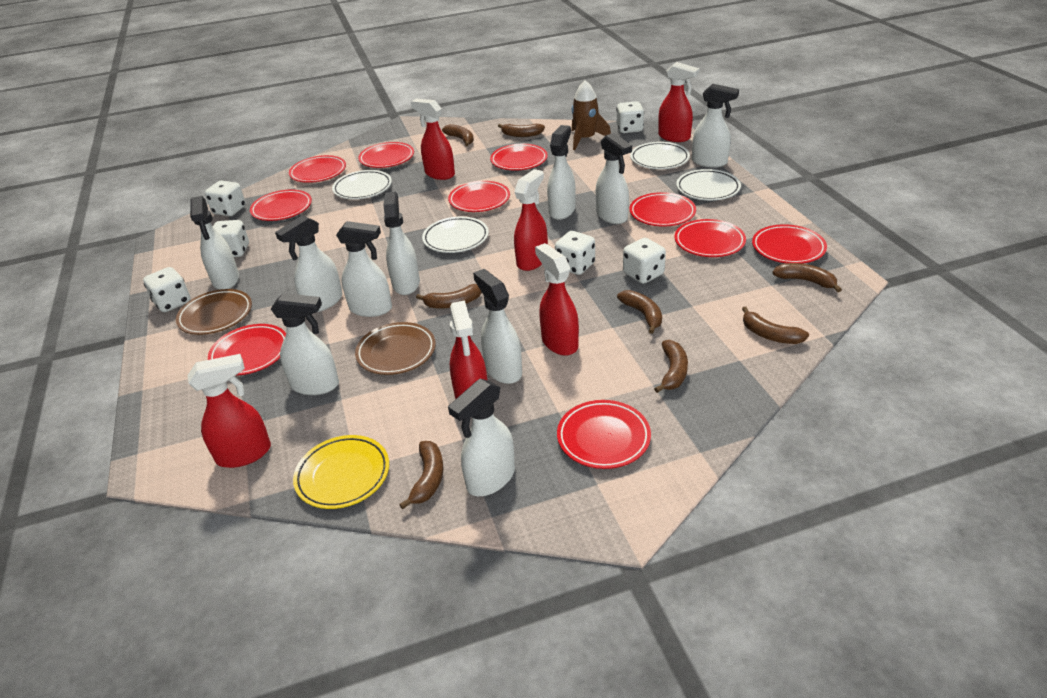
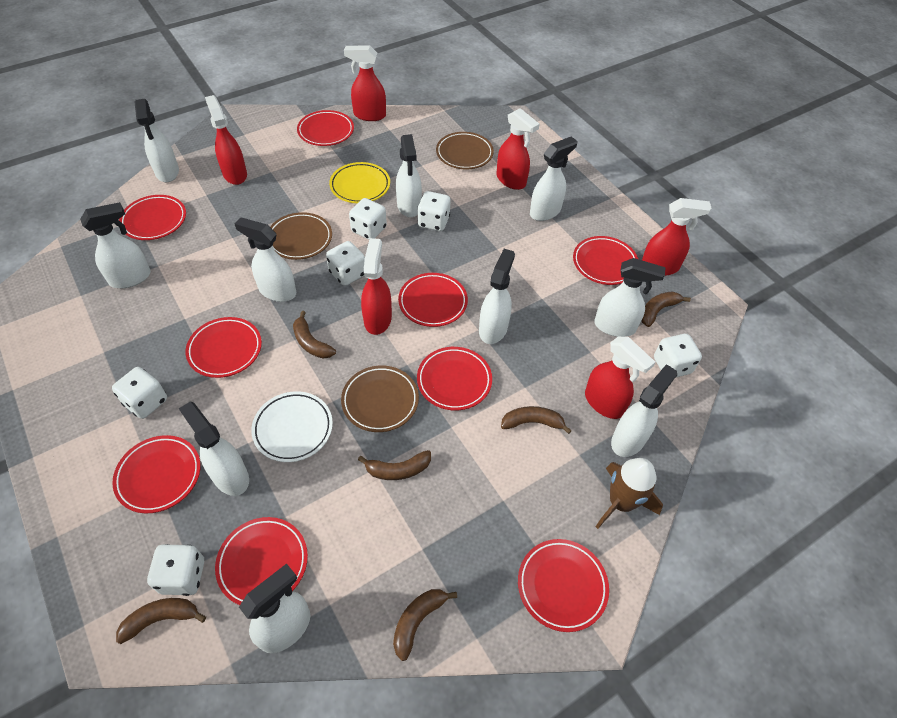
brown banana: [399,441,444,509] [416,284,482,308] [442,124,474,146] [498,124,545,137] [617,290,662,334] [654,340,688,393] [742,307,809,344] [773,263,842,292] = 8 -> [116,598,206,644] [293,311,336,358] [358,450,431,480] [393,589,457,661] [501,406,572,434] [642,291,691,327] = 6
brown plate: [176,289,252,335] [355,322,436,375] = 2 -> [270,212,332,260] [341,366,419,432] [436,132,494,169] = 3
red plate: [208,324,286,376] [250,189,312,221] [289,155,346,183] [358,142,414,168] [448,181,510,212] [490,144,548,171] [557,400,651,469] [629,192,696,227] [675,219,746,257] [752,224,827,264] = 10 -> [112,435,200,513] [119,195,186,240] [185,317,262,378] [215,517,308,605] [297,110,354,146] [398,273,468,327] [417,347,492,410] [518,539,609,632] [573,236,638,285] = 9
white plate: [332,170,392,199] [422,217,489,253] [630,142,690,169] [676,169,741,200] = 4 -> [251,391,333,462] = 1

